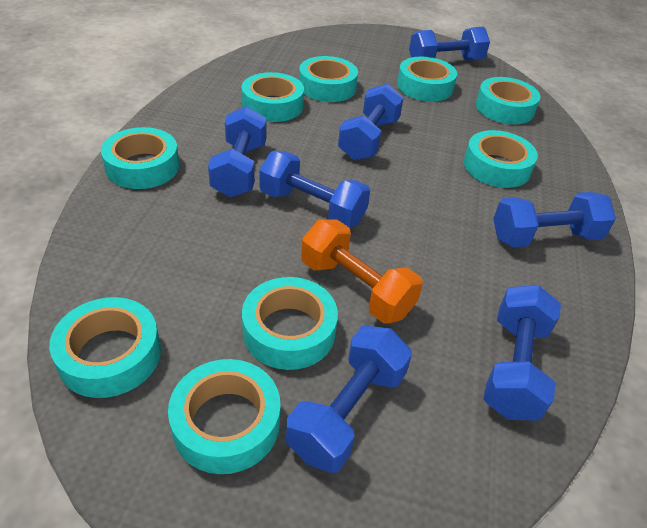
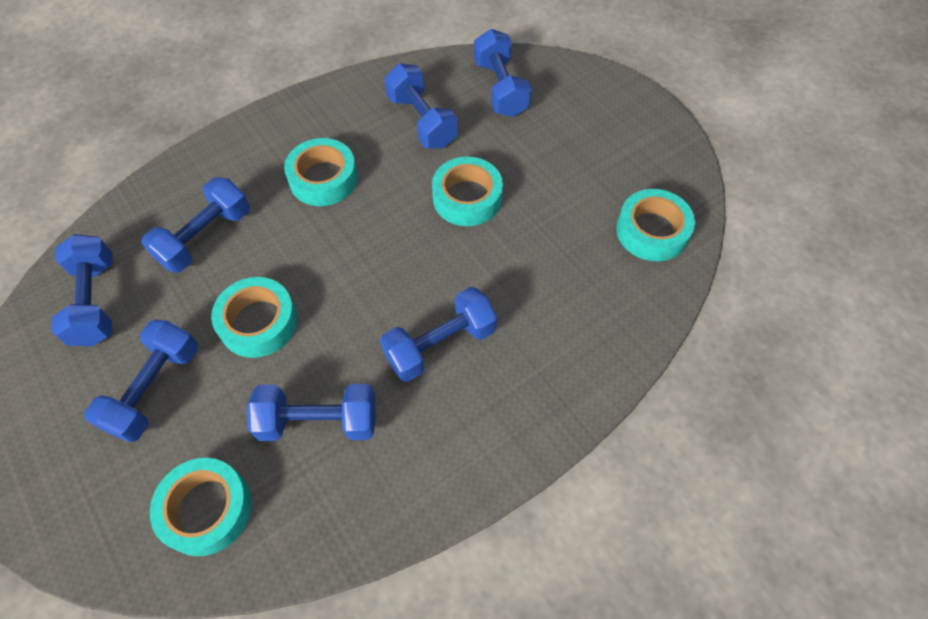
orange dumbbell: [301,220,423,324] = 1 -> none = 0
turquoise tape: [49,297,161,398] [101,127,179,189] [168,359,280,474] [241,72,304,122] [242,277,338,370] [299,56,358,102] [397,57,457,102] [464,130,538,188] [476,77,540,124] = 9 -> [150,458,252,556] [211,277,297,358] [284,138,358,206] [432,156,503,226] [616,189,695,261] = 5

